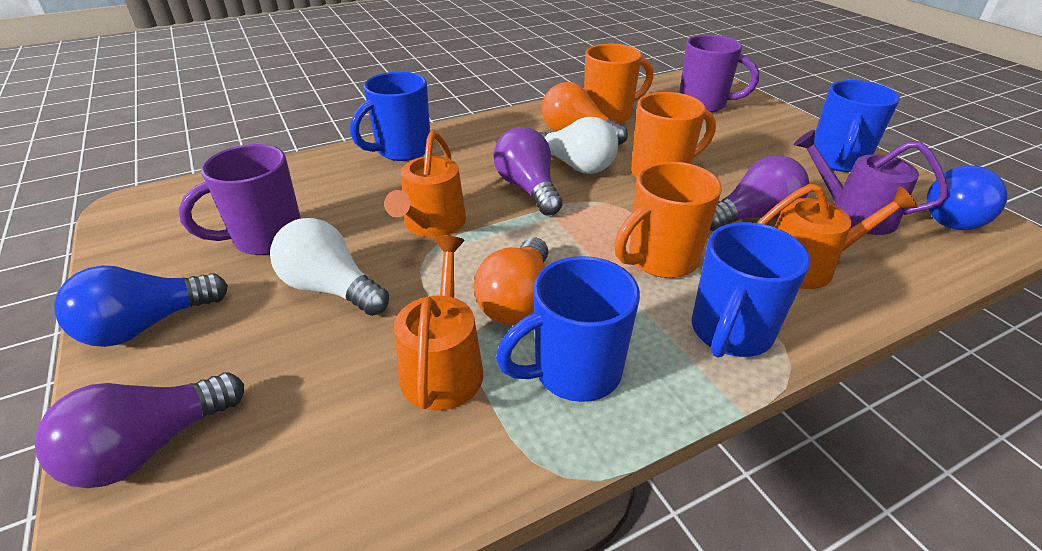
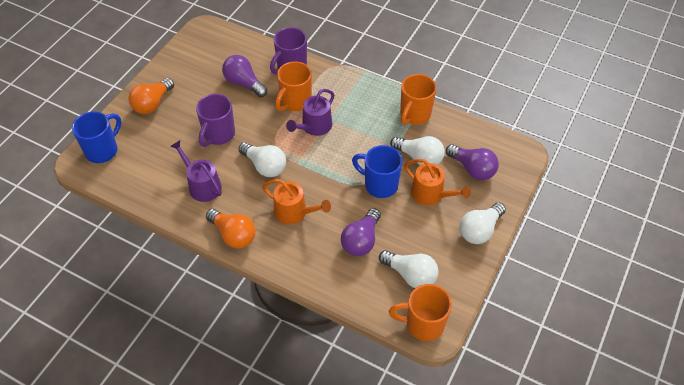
blue light bulb: [54,265,228,347] [926,166,1008,230] = 2 -> none = 0
blue mug: [350,71,430,161] [496,256,640,402] [692,222,810,357] [814,80,900,172] = 4 -> [72,112,121,163] [352,145,402,198] = 2
orange watering can: [384,131,466,237] [394,236,483,411] [757,184,918,289] = 3 -> [262,179,331,224] [404,159,471,205] = 2
purple watering can: [794,130,948,235] = 1 -> [170,140,222,202] [286,89,334,136] = 2
white light bulb: [270,218,389,316] [539,117,618,174] = 2 -> [238,142,286,177] [379,250,439,288] [390,136,445,165] [460,202,506,244] = 4

